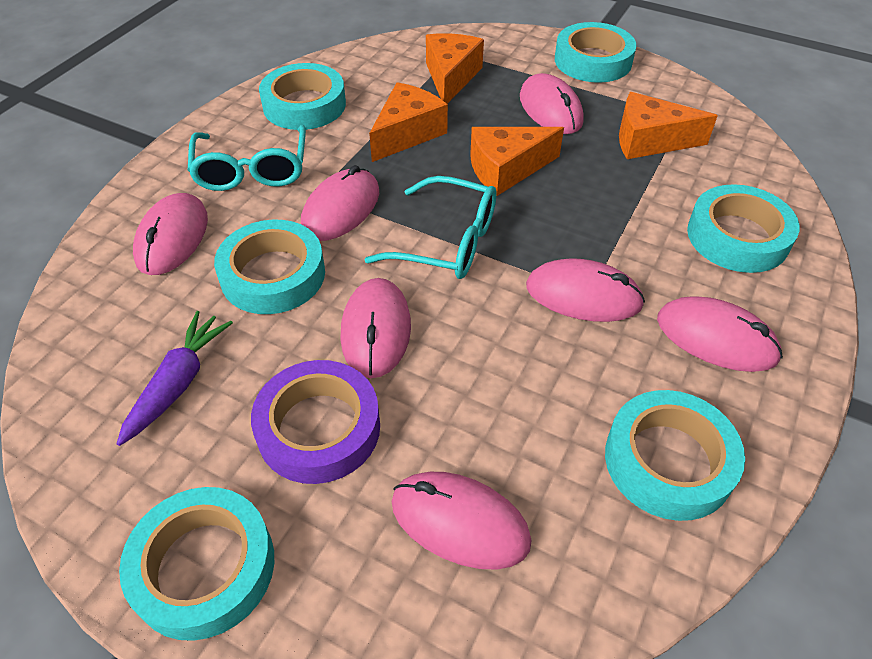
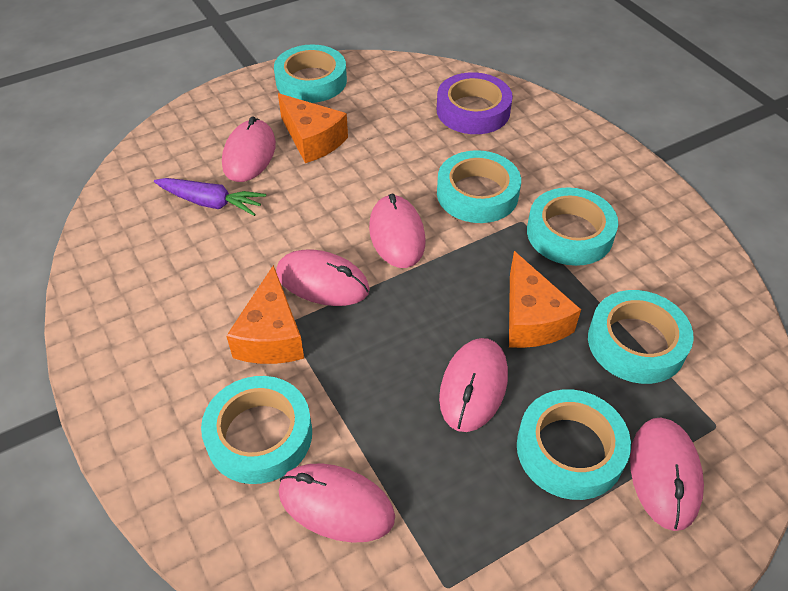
orange cheese: [369,82,448,162] [426,33,484,104] [470,127,564,196] [619,92,718,159] = 4 -> [227,265,304,364] [278,93,348,163] [509,251,581,348] = 3
pink mouse: [133,193,208,275] [301,165,379,241] [340,278,411,378] [392,472,532,570] [520,73,584,134] [526,258,645,322] [657,296,783,372] = 7 -> [222,116,276,182] [276,249,370,306] [279,463,395,543] [369,194,426,268] [439,338,508,432] [630,417,704,531] = 6
turquoise glasses: [188,125,306,191] [364,176,497,279] = 2 -> none = 0

